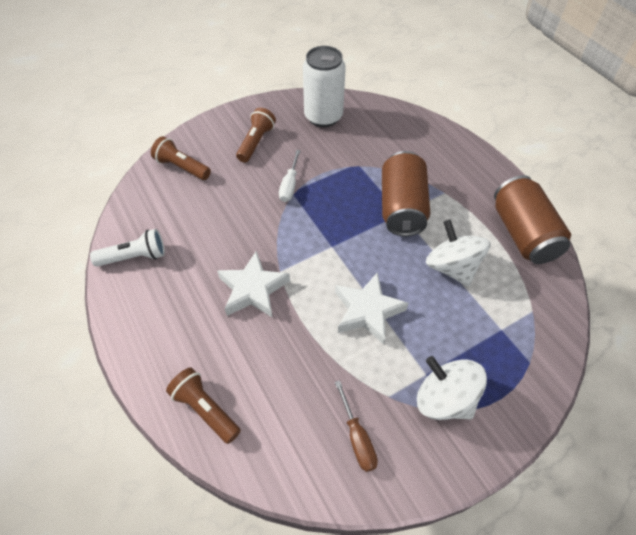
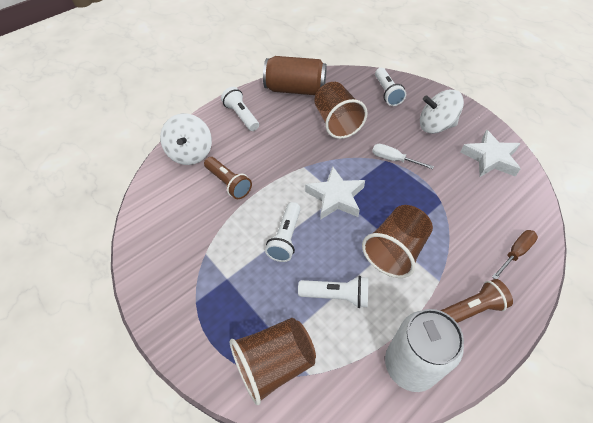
brown can: [382,151,431,236] [494,175,571,264] = 2 -> [263,56,327,95] = 1
brown cup: none = 0 -> [230,318,316,405] [314,82,367,139] [362,205,433,278] = 3
brown flashlight: [151,136,211,180] [166,367,241,444] [236,108,276,163] = 3 -> [204,157,252,199] [440,279,513,323] = 2
white flashlight: [90,229,165,267] = 1 -> [221,87,259,131] [265,202,301,262] [298,276,368,308] [375,68,406,106] = 4

